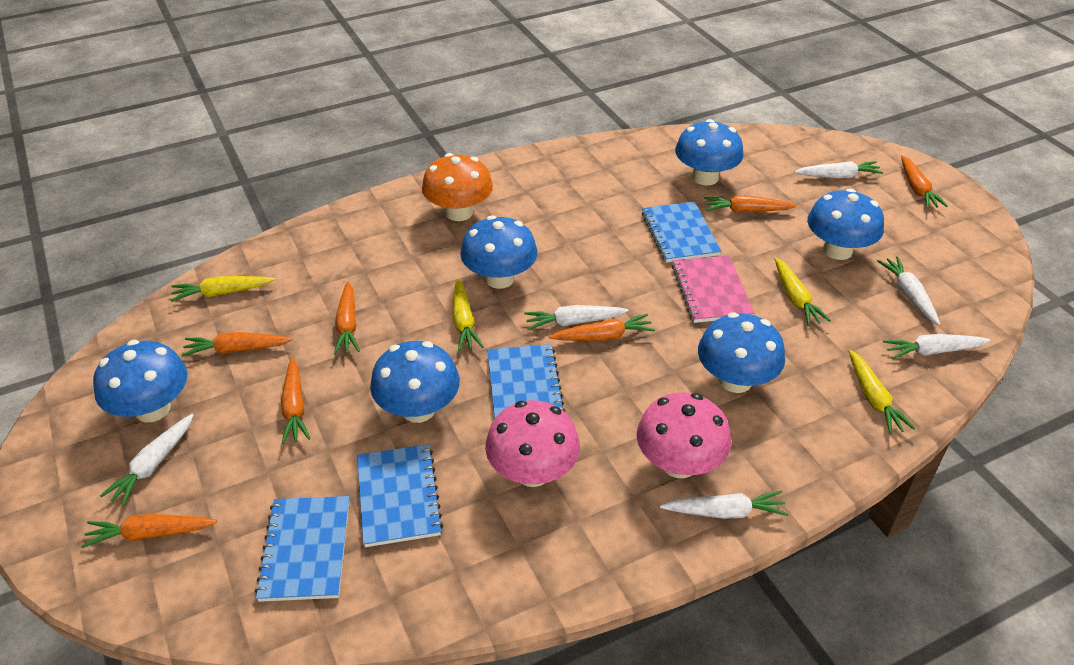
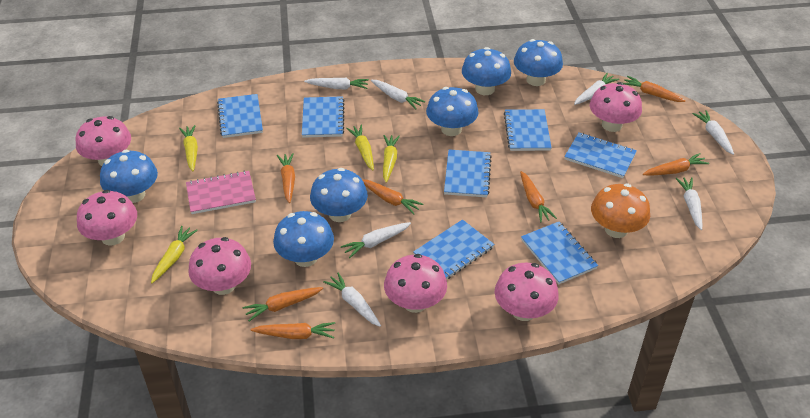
blue notebook: [255,496,349,602] [357,444,443,547] [487,344,566,419] [642,202,721,263] = 4 -> [217,94,263,138] [302,96,345,138] [413,219,494,280] [444,149,492,197] [504,109,552,151] [521,222,598,284] [564,133,637,178] = 7
pink mushroom: [485,400,580,487] [637,392,731,478] = 2 -> [76,116,131,166] [77,190,137,246] [188,237,251,295] [384,254,447,313] [495,263,559,321] [590,82,642,132] = 6
white carrot: [100,414,193,506] [524,305,629,330] [660,490,788,519] [794,161,883,178] [877,256,940,325] [883,334,991,359] = 6 -> [304,78,369,90] [323,272,381,327] [341,222,411,258] [371,80,426,109] [574,73,619,105] [675,177,702,230] [692,110,734,155] = 7

